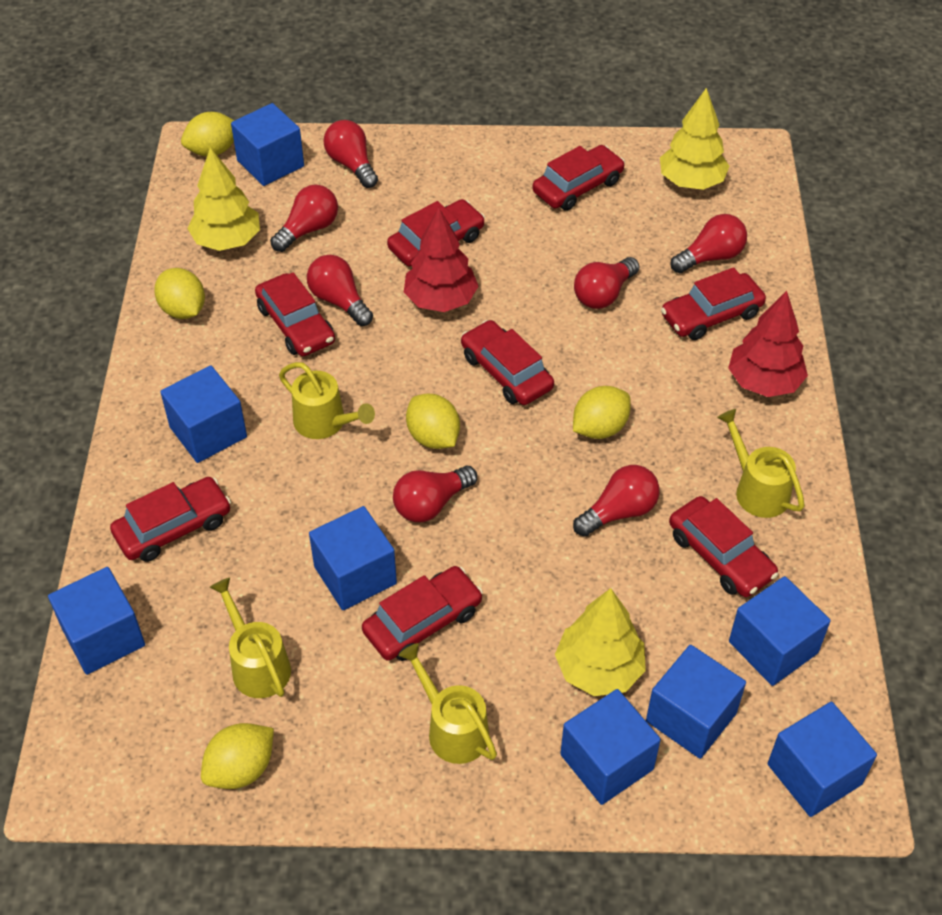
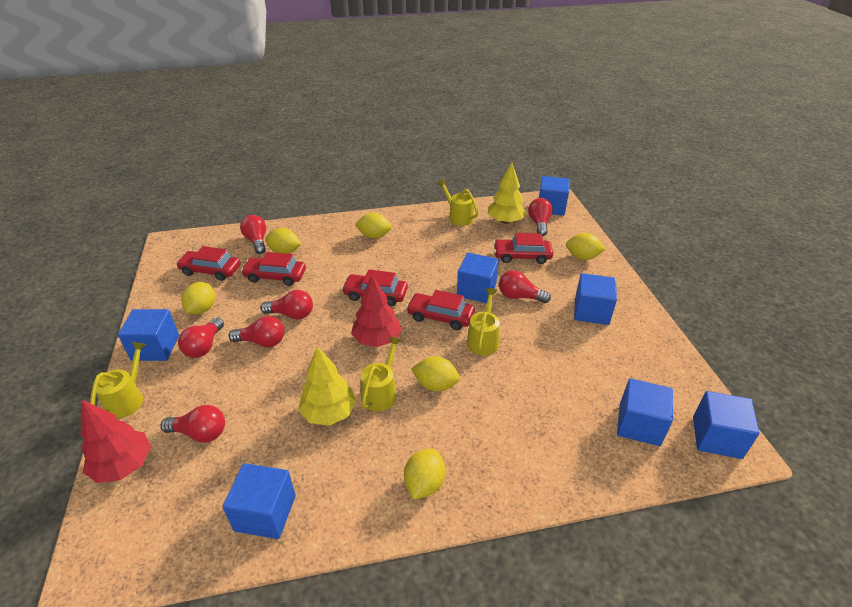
blue cube: [48,567,145,675] [160,366,247,463] [231,103,304,186] [309,506,397,610] [560,689,661,805] [646,645,746,759] [729,576,831,686] [768,702,877,817] = 8 -> [118,309,179,361] [222,463,296,539] [457,253,499,303] [539,176,570,216] [574,273,617,325] [617,378,673,446] [693,391,760,459] = 7
red car: [110,477,231,562] [255,272,335,356] [362,566,483,661] [387,199,485,266] [461,320,554,405] [533,145,625,211] [661,267,766,340] [669,496,778,597] = 8 -> [176,246,240,281] [241,252,306,286] [342,269,408,306] [406,290,475,330] [494,233,553,264] = 5
yellow lemon: [154,268,205,319] [181,112,234,157] [201,723,274,789] [406,394,460,449] [573,386,631,439] = 5 -> [181,282,215,314] [265,228,301,254] [355,213,391,239] [404,449,445,499] [411,356,460,391] [566,233,606,260] = 6
yellow tree: [187,147,260,251] [555,588,646,696] [660,88,729,190] = 3 -> [298,347,357,426] [488,163,527,224] = 2

